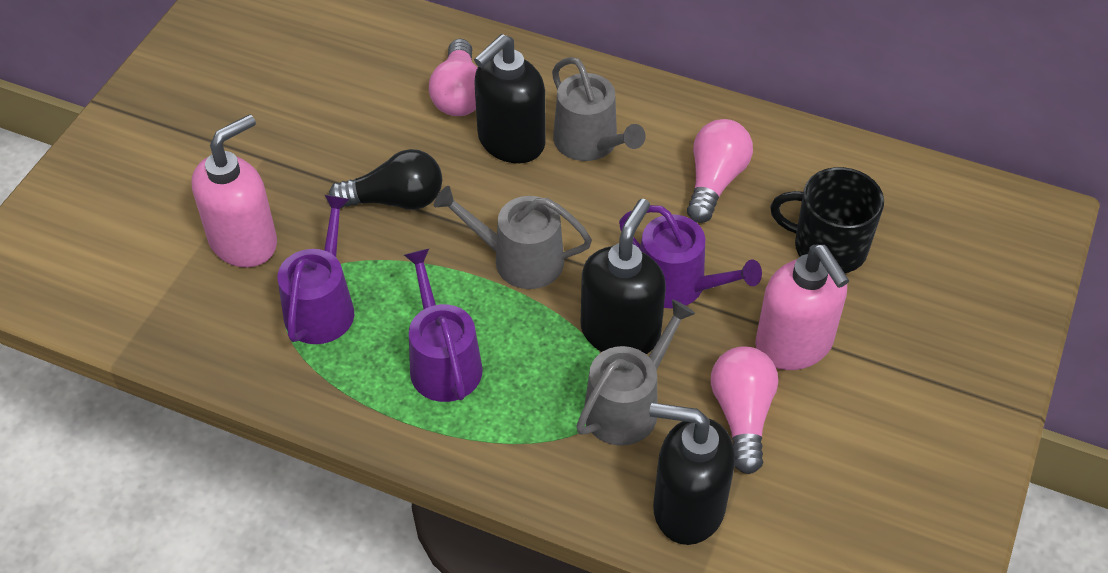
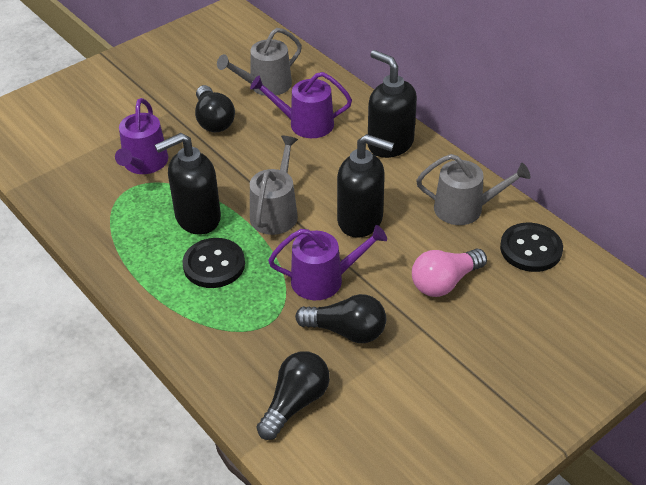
black button: none = 0 -> [182,238,245,288] [500,223,563,272] = 2
black light bulb: [329,149,442,210] = 1 -> [195,85,235,132] [257,351,330,440] [295,294,386,343] = 3
black mug: [770,167,884,273] = 1 -> none = 0
pink light bulb: [429,39,478,116] [687,119,753,223] [711,346,778,474] = 3 -> [412,249,487,297] = 1
pink soap dispenser: [192,114,277,268] [755,245,849,370] = 2 -> none = 0

